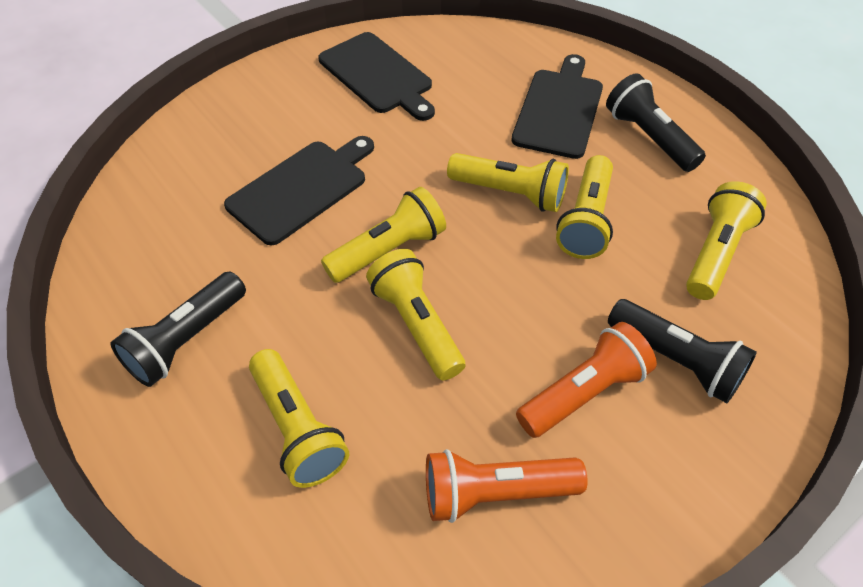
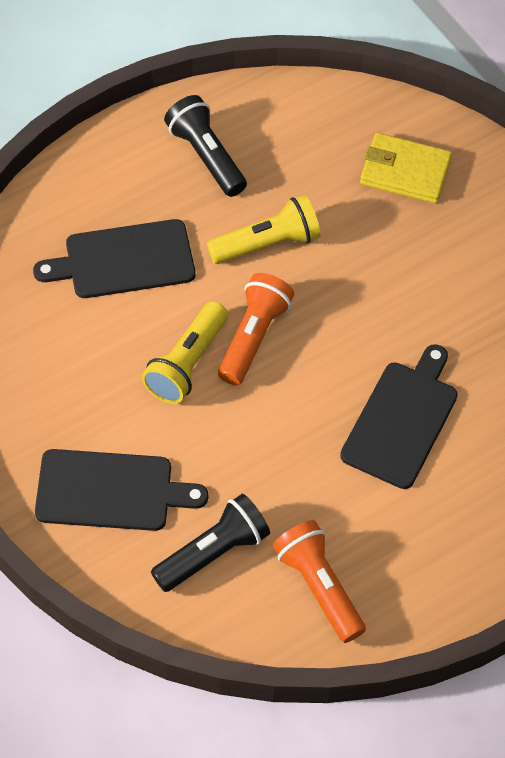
black flashlight: [110,272,246,387] [606,73,706,172] [608,299,757,403] = 3 -> [151,494,270,592] [164,95,247,197] = 2
yellow flashlight: [249,349,349,488] [321,187,446,283] [366,249,465,381] [447,153,569,212] [556,155,613,259] [686,181,767,300] = 6 -> [142,301,228,404] [207,195,321,264] = 2
yellow wallet: none = 0 -> [360,133,452,204] = 1

